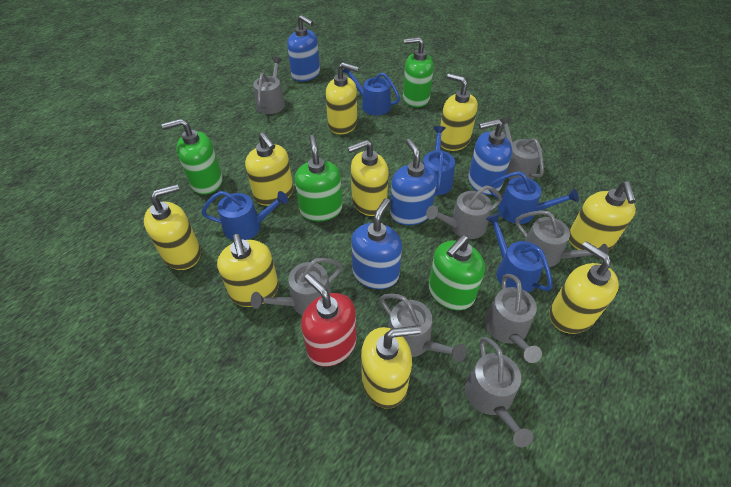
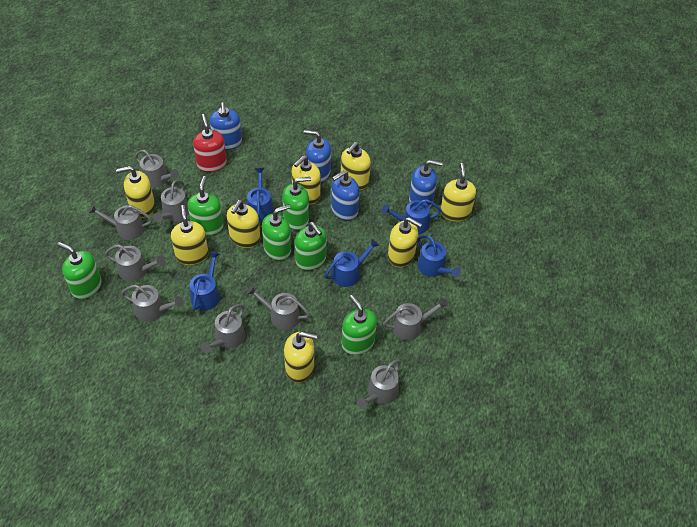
green soap dispenser: [162,119,223,195] [295,135,342,221] [403,37,434,108] [429,235,485,310] = 4 -> [57,242,102,299] [188,176,223,236] [262,204,291,261] [282,177,311,230] [295,222,327,270] [342,295,377,355] = 6
grey watering can: [251,258,343,315] [253,57,285,114] [380,294,467,362] [426,185,502,239] [465,337,533,447] [484,274,542,363] [500,116,544,180] [515,210,608,267] = 8 -> [88,204,152,240] [105,244,165,282] [121,285,184,322] [135,150,179,187] [153,180,189,222] [201,304,245,353] [246,285,310,330] [357,360,401,409] [383,298,448,340] = 9
yellow soap dispenser: [144,184,201,270] [217,234,279,307] [245,132,293,206] [326,62,359,134] [347,140,389,216] [361,325,421,409] [441,73,478,151] [549,241,619,334] [569,181,636,251] = 9 -> [116,166,155,218] [171,205,208,265] [227,200,260,248] [284,332,317,383] [292,155,321,205] [341,142,371,190] [388,217,422,267] [441,163,476,221] = 8

